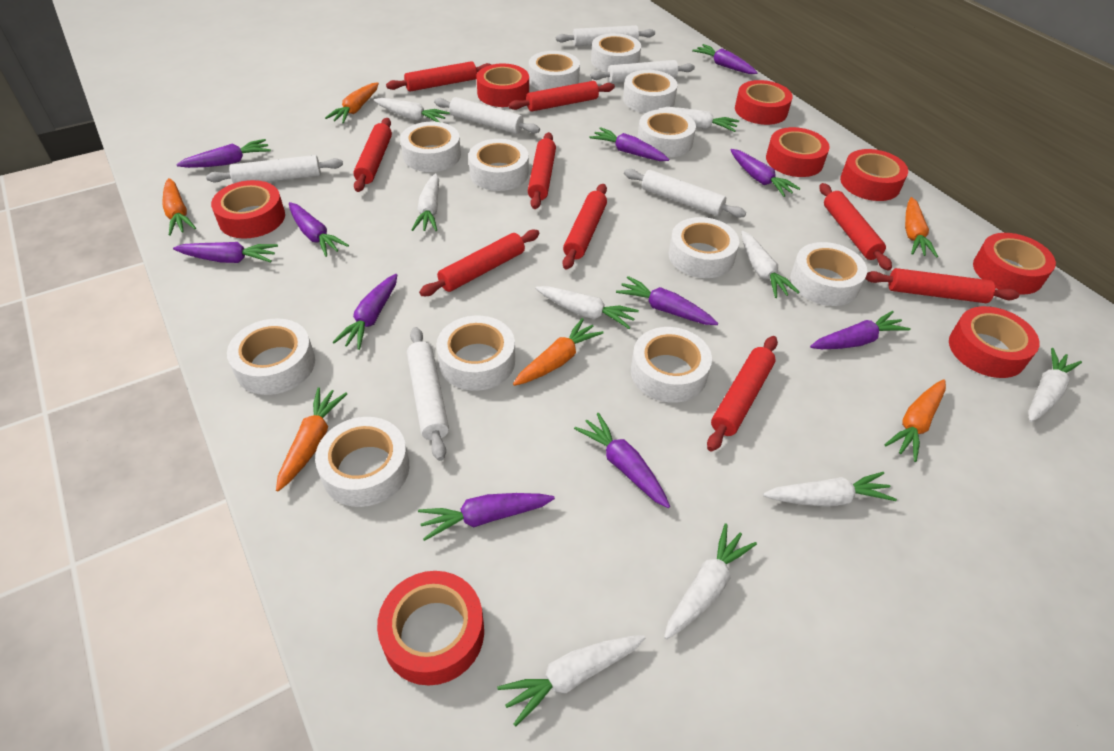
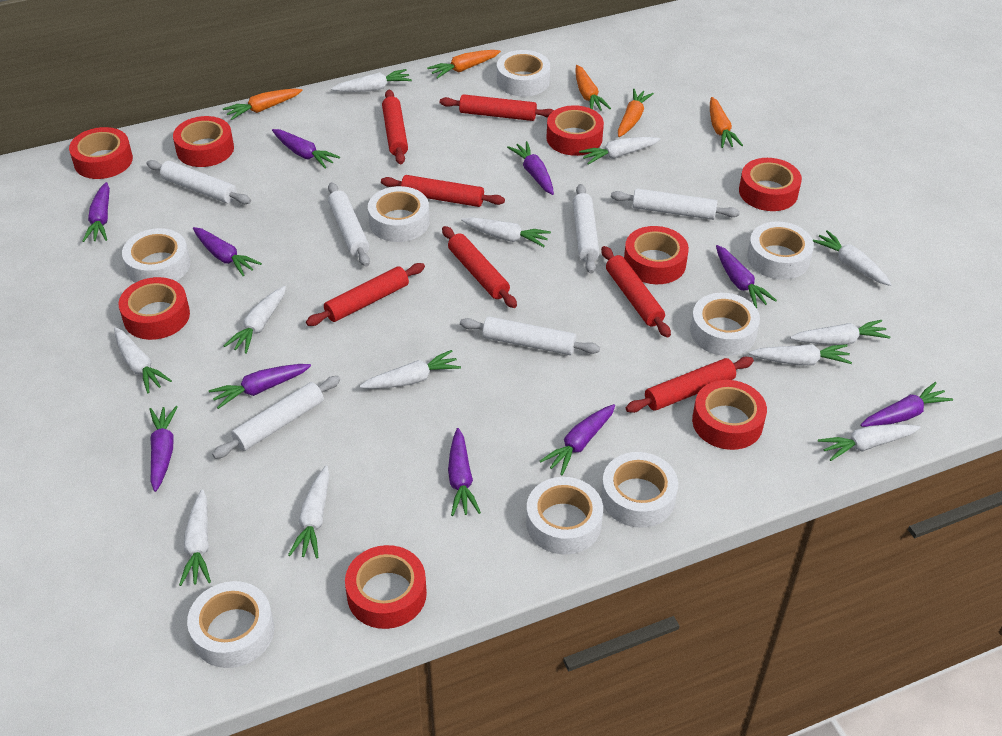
orange carrot: [163,178,196,236] [276,387,347,491] [325,82,379,124] [513,318,604,386] [884,379,946,462] [905,197,938,257] = 6 -> [223,89,302,120] [427,50,501,79] [575,65,611,111] [618,89,654,137] [710,97,743,148] = 5
purple carrot: [173,242,278,263] [176,139,271,168] [289,202,349,257] [333,274,397,350] [418,493,555,541] [574,413,670,508] [590,127,669,161] [616,276,718,325] [692,44,758,74] [730,149,801,197] [810,311,911,349] = 11 -> [82,182,110,242] [149,406,178,492] [193,227,262,276] [209,364,311,409] [272,129,340,169] [448,428,481,516] [507,141,554,195] [540,404,615,475] [716,245,777,308] [860,382,953,427] = 10
red rolling pin: [353,118,392,192] [386,61,492,92] [419,230,540,296] [509,81,615,111] [528,132,556,209] [562,184,607,270] [707,336,778,452] [820,183,892,271] [865,268,1019,303] = 9 -> [306,263,425,326] [381,175,505,207] [382,90,408,164] [440,94,554,121] [442,226,517,308] [601,246,671,338] [626,357,754,413] = 7
white carrot: [374,98,450,122] [412,173,439,231] [497,635,646,727] [535,286,639,329] [659,107,739,132] [664,523,757,640] [742,231,800,298] [763,472,897,507] [1028,348,1082,422] = 9 -> [114,327,172,393] [179,489,211,586] [224,286,286,354] [288,466,329,558] [331,69,412,92] [360,350,461,389] [461,217,551,247] [579,137,660,165] [749,344,852,365] [790,320,891,345] [813,230,892,286] [818,424,920,461] = 12
white tape: [227,318,315,395] [315,417,409,507] [400,122,461,172] [436,316,515,391] [468,139,529,191] [529,51,580,90] [591,33,641,72] [623,70,678,113] [631,327,712,403] [637,109,696,157] [669,217,739,278] [790,242,867,306] = 12 -> [122,228,190,283] [187,581,274,668] [368,186,430,242] [497,50,550,96] [526,477,603,555] [601,452,678,528] [690,293,760,356] [747,222,814,280] = 8

